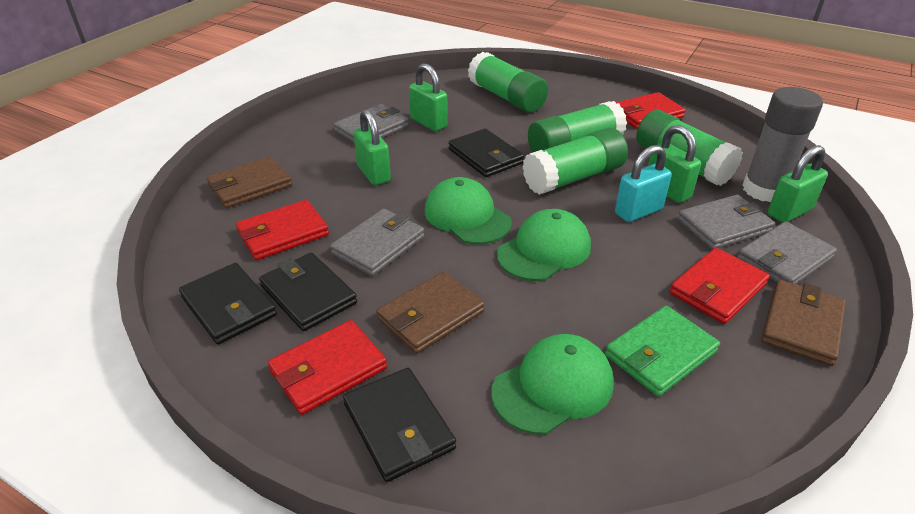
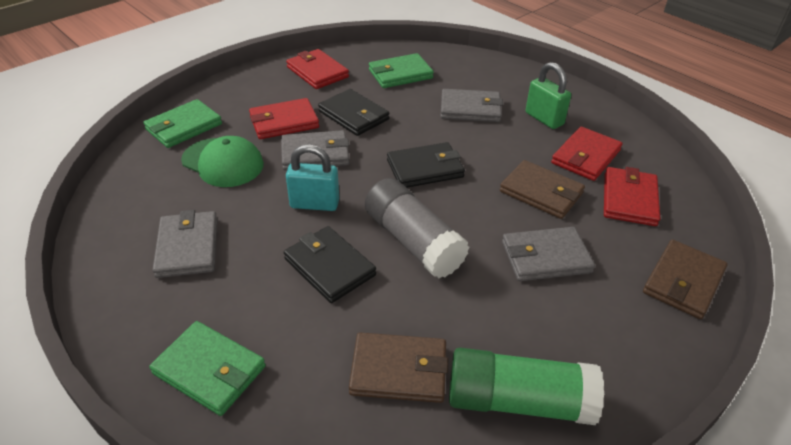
black wallet: [179,263,277,345] [259,252,357,331] [343,368,456,482] [449,129,524,177] = 4 -> [284,226,376,303] [318,89,389,136] [387,142,465,188] = 3
green cap: [425,177,512,244] [491,334,614,435] [496,209,591,281] = 3 -> [181,136,264,187] = 1
green glue stick: [468,52,548,112] [523,128,628,195] [528,101,627,153] [636,110,743,186] = 4 -> [449,348,604,425] = 1
green padlock: [353,109,391,185] [409,63,448,131] [648,125,701,203] [768,145,828,223] = 4 -> [526,62,571,129] = 1
green wallet: [605,306,720,396] = 1 -> [143,99,222,148] [149,321,266,416] [369,53,434,88] = 3

